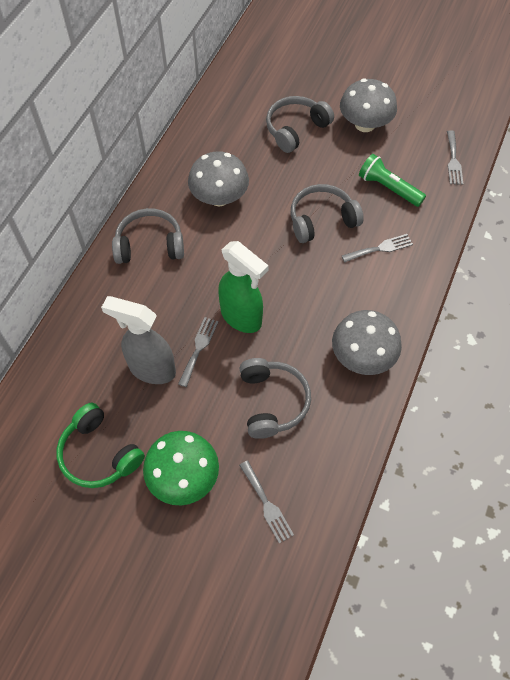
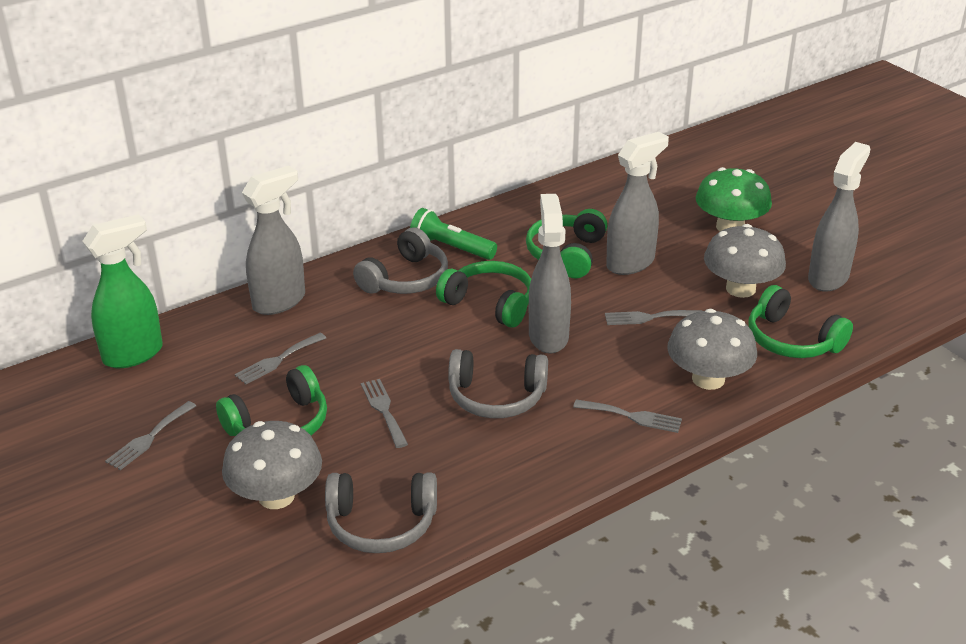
green headphones: [56,403,145,488] = 1 -> [216,365,327,436] [436,261,531,328] [526,209,608,278] [748,285,853,358] = 4
grey fork: [178,317,218,387] [239,461,294,543] [342,234,413,262] [447,130,463,185] = 4 -> [105,401,196,470] [235,333,326,384] [361,379,408,448] [573,399,682,433] [605,310,702,325] = 5
grey headphones: [112,208,184,264] [239,358,311,439] [266,96,334,153] [291,184,364,243] = 4 -> [325,472,437,553] [353,227,448,294] [448,349,548,418] = 3
grey spray bottle: [101,296,176,384] = 1 -> [242,165,305,315] [529,194,571,354] [606,132,669,275] [808,142,870,292] = 4

